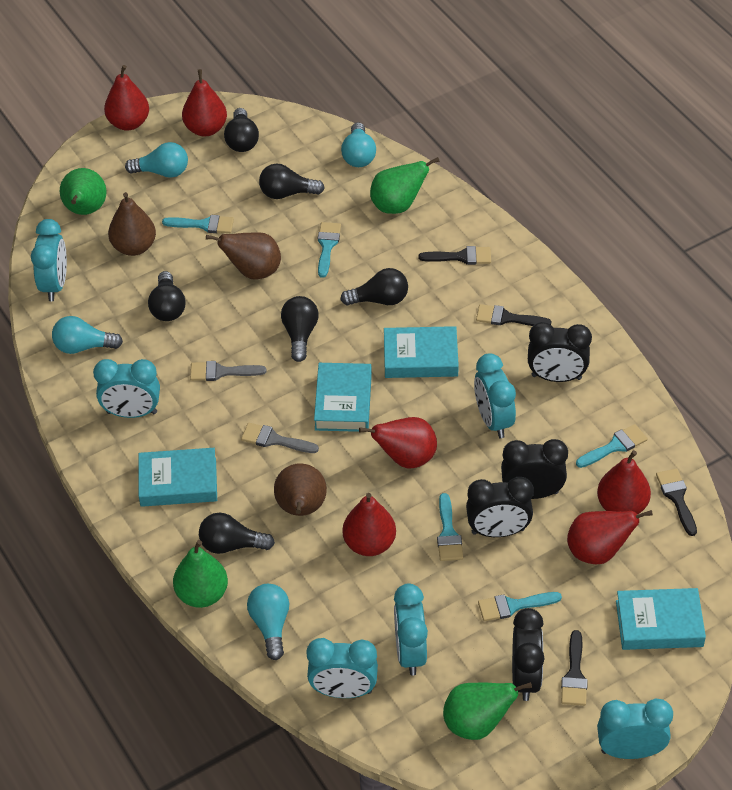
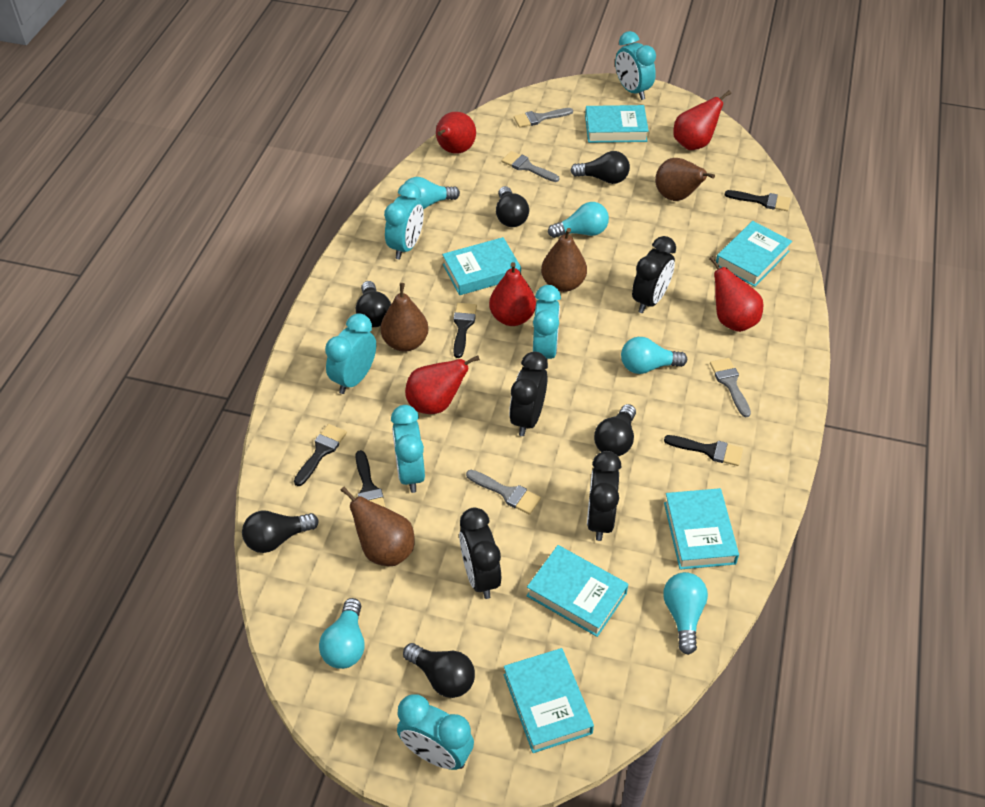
black brush: [419,246,491,265] [476,304,551,326] [561,630,588,706] [656,469,697,536] = 4 -> [294,424,347,486] [355,450,386,508] [453,303,477,358] [664,435,743,466] [725,190,791,211] = 5
brown pear: [108,192,156,256] [206,232,281,280] [274,463,327,516] = 3 -> [340,487,415,566] [380,283,429,352] [541,228,587,292] [655,158,715,201] = 4
green pear: [60,168,106,215] [173,540,228,608] [370,157,440,214] [443,682,532,740] = 4 -> none = 0
grey brush: [190,361,266,381] [241,423,319,453] = 2 -> [466,470,541,515] [501,151,559,182] [514,108,573,128] [710,358,751,417] = 4
red pear: [104,65,149,131] [182,69,227,137] [343,493,396,556] [359,417,437,469] [567,510,653,564] [597,450,651,515] = 6 -> [405,356,480,414] [436,112,476,154] [489,262,536,326] [673,90,731,150] [709,256,764,332] = 5
turquoise book: [139,448,217,507] [314,363,372,432] [384,326,459,378] [616,588,706,650] = 4 -> [442,237,521,295] [504,648,594,753] [526,545,628,637] [585,105,649,143] [664,488,739,570] [716,221,792,287] = 6
turquoise brush: [162,215,234,233] [318,222,341,278] [437,493,463,561] [478,592,562,621] [576,424,648,468] = 5 -> none = 0
turquoise light bulb: [52,316,123,354] [125,142,188,178] [247,584,289,660] [341,122,376,167] = 4 -> [319,598,365,669] [401,177,460,209] [548,202,609,238] [621,337,687,374] [663,572,708,655] = 5

